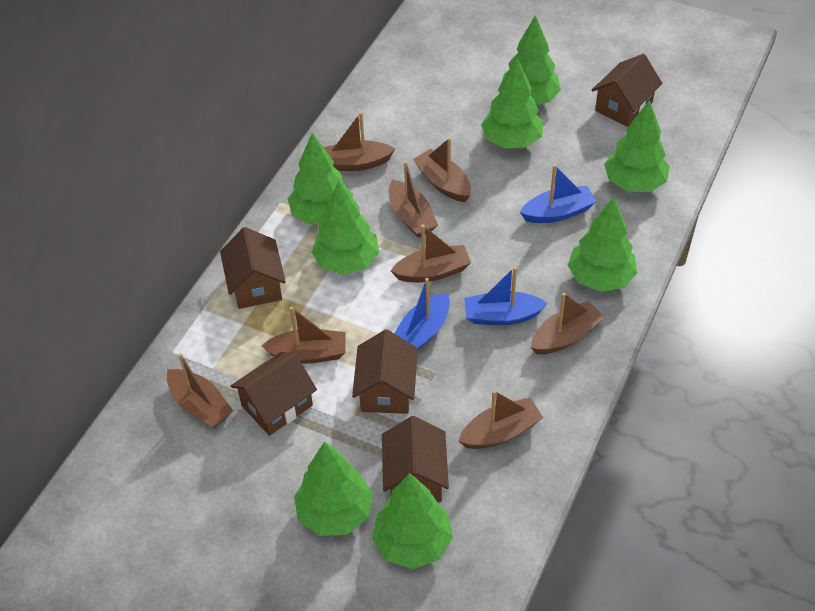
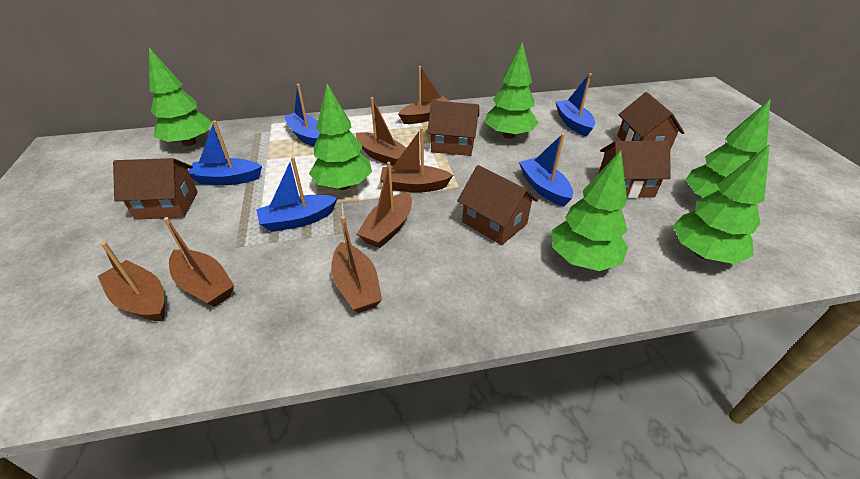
blue boat: [394,278,450,350] [464,267,548,325] [520,164,596,223] = 3 -> [188,121,262,185] [256,157,337,232] [284,84,320,147] [519,133,573,206] [555,73,595,137] = 5
brown boat: [167,353,233,428] [262,307,346,364] [324,112,395,171] [389,161,438,238] [391,224,471,282] [413,138,471,202] [458,390,543,449] [531,293,604,354] = 8 -> [98,242,165,321] [164,217,234,307] [331,216,382,313] [356,97,407,166] [357,162,412,248] [380,127,453,193] [398,66,450,124] = 7
green tree: [288,133,353,225] [294,441,373,536] [311,181,379,275] [372,473,453,569] [481,58,544,148] [501,15,561,105] [568,197,637,292] [604,100,670,192] = 8 -> [149,48,212,146] [309,84,372,190] [485,42,538,139] [552,150,628,271] [673,144,770,264] [685,99,771,197] = 6

